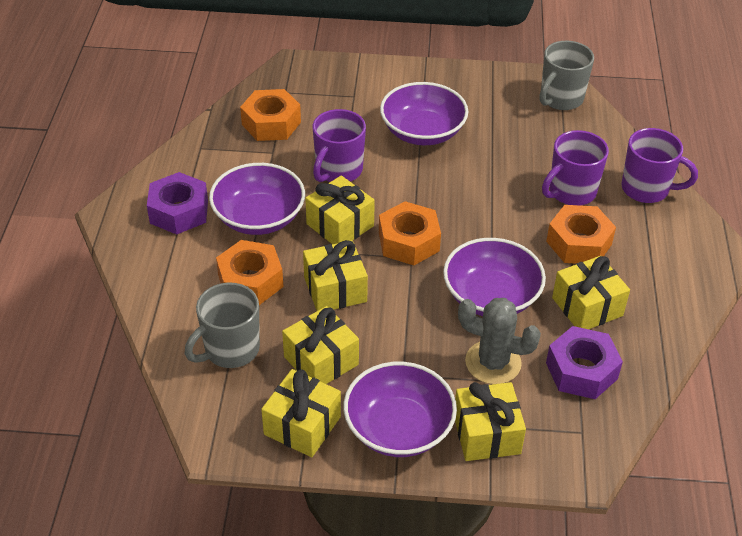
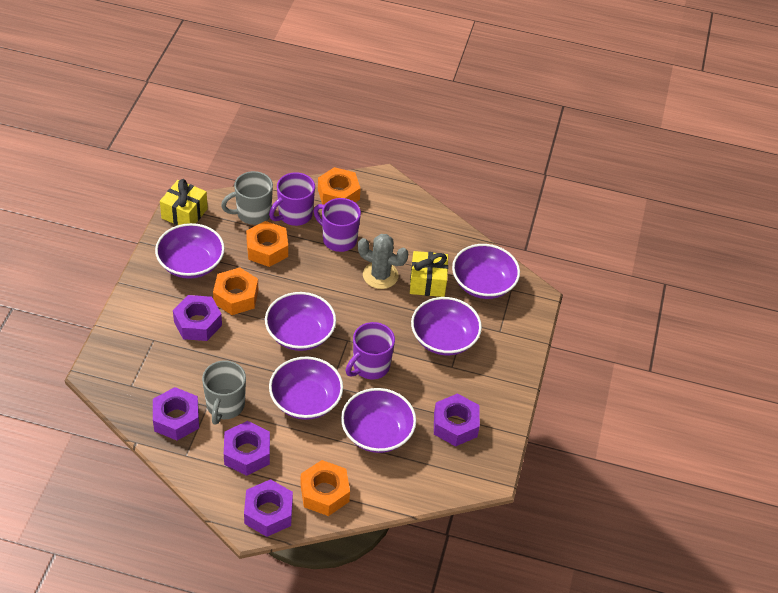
purple bowl: [209,163,305,235] [344,362,457,457] [380,82,468,145] [443,238,546,316] = 4 -> [155,223,225,279] [265,292,336,351] [269,357,343,420] [341,388,416,453] [411,297,482,355] [452,244,520,299] = 6
purple nut: [147,172,208,234] [546,326,623,399] = 2 -> [153,387,199,440] [173,295,222,341] [224,421,270,476] [244,479,293,537] [434,393,480,446] = 5
yellow gift: [261,369,341,457] [282,306,359,384] [303,240,368,311] [305,176,375,244] [455,382,526,461] [552,256,630,329] = 6 -> [160,179,208,225] [410,251,448,297] = 2

